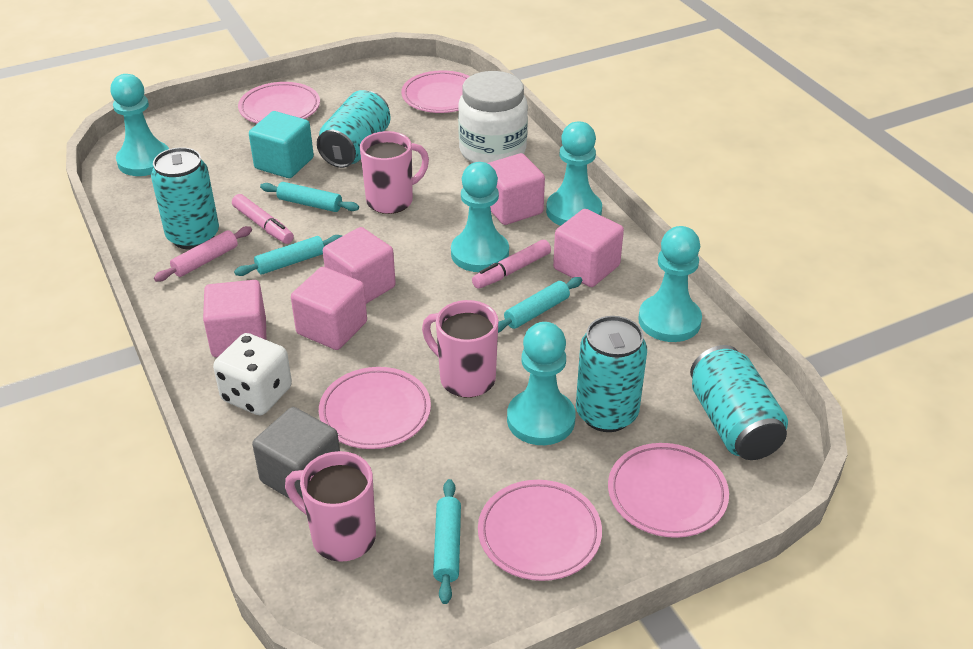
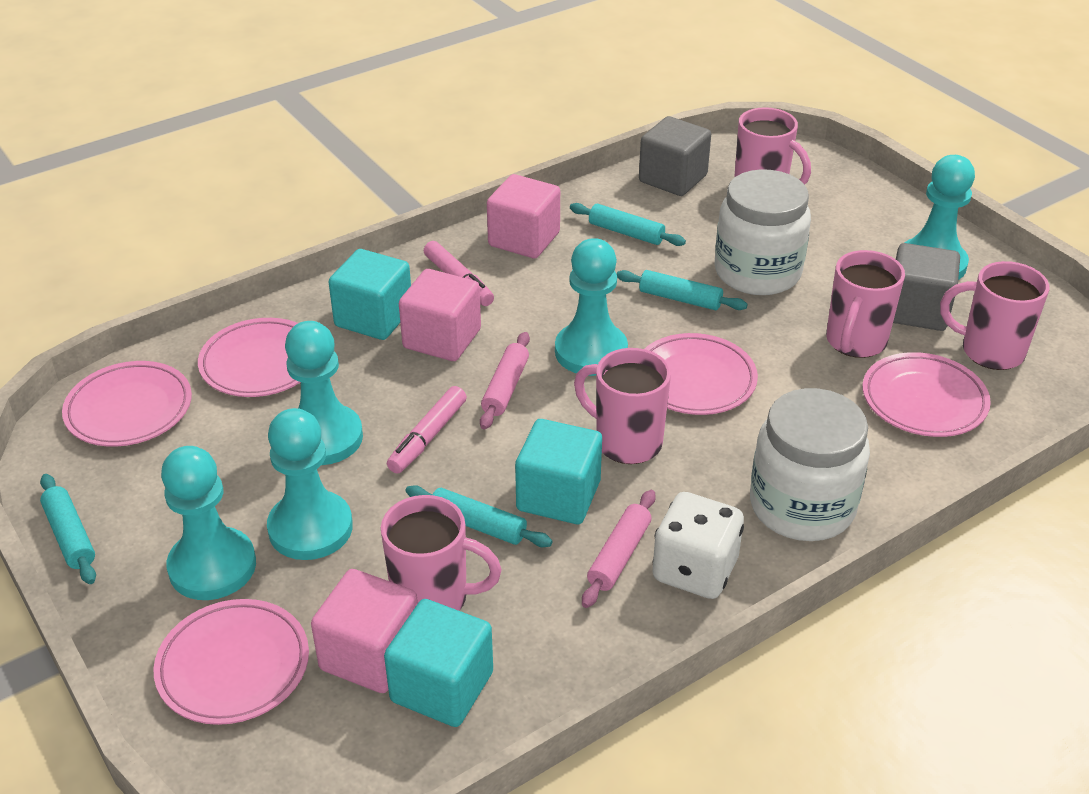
grey cube: [252,407,340,499] = 1 -> [639,116,711,196] [893,243,960,331] = 2
pink cube: [203,280,266,357] [291,267,367,350] [323,227,396,304] [488,153,545,225] [553,209,624,287] = 5 -> [311,569,418,693] [399,269,481,361] [487,174,560,258] = 3
pink mug: [285,451,376,562] [360,131,429,214] [422,300,499,398] = 3 -> [381,495,502,611] [574,348,671,464] [734,107,811,185] [826,250,905,358] [940,261,1049,370] = 5
pink rolling pin: [154,226,252,282] = 1 -> [480,332,530,430] [582,490,656,608] = 2
turquoise can: [151,147,219,249] [317,90,391,168] [576,316,647,432] [690,345,788,460] = 4 -> none = 0
turquoise cube: [249,111,314,178] = 1 -> [328,249,411,340] [384,599,493,727] [515,419,602,524] = 3
white jar: [458,71,528,163] = 1 -> [715,169,811,295] [750,388,870,541] = 2

